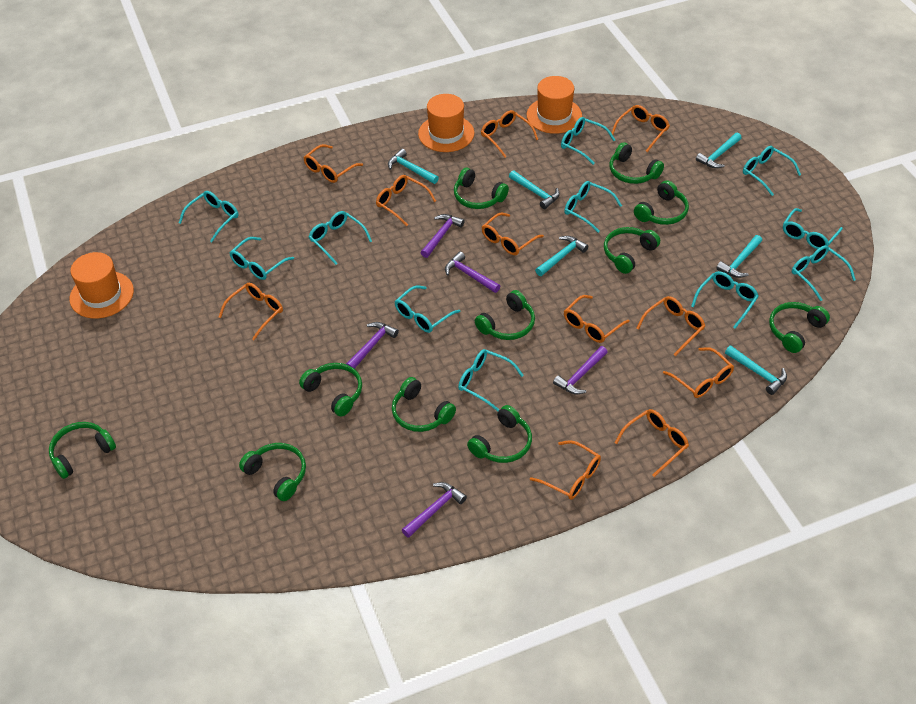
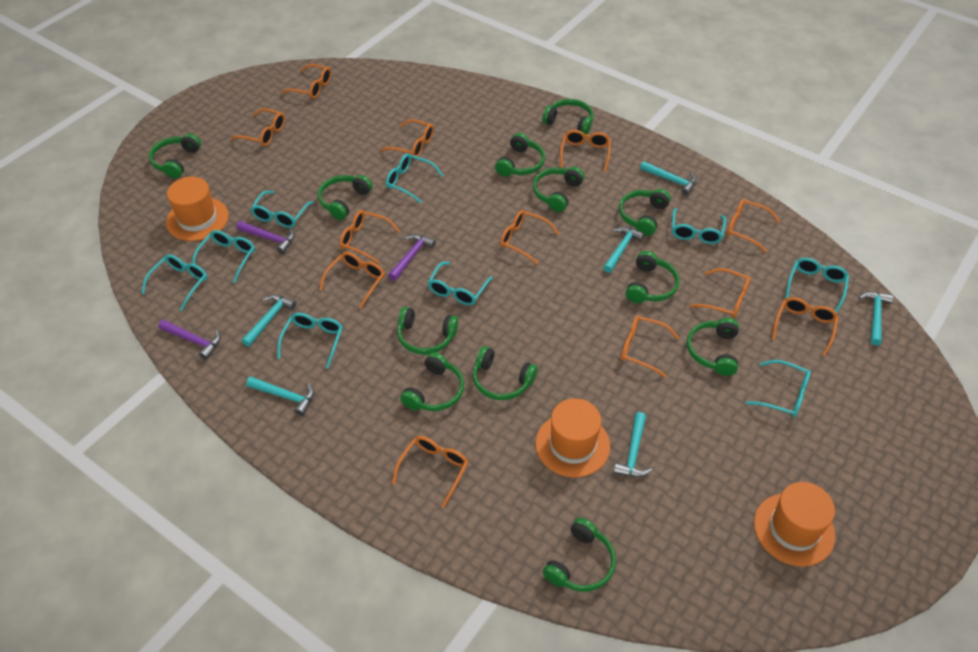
green headphones: [49,422,116,479] [239,443,306,501] [299,363,362,417] [392,377,456,432] [454,168,509,209] [467,405,532,463] [475,290,535,340] [604,227,660,274] [610,142,664,184] [634,180,689,225] [769,302,830,353] = 11 -> [149,134,201,178] [318,175,373,220] [397,307,459,355] [400,352,464,411] [473,346,538,400] [495,133,545,177] [533,167,584,212] [542,99,593,135] [543,518,616,592] [619,189,671,236] [626,251,679,303] [687,318,739,376] = 12
orange glasses: [219,283,283,340] [303,144,363,183] [376,175,436,226] [481,110,538,158] [482,212,544,255] [530,440,601,500] [564,295,630,343] [612,105,670,152] [615,409,689,477] [636,296,705,356] [663,347,734,398] = 11 -> [231,108,285,146] [281,64,331,99] [319,252,385,309] [340,210,400,263] [380,119,434,157] [392,436,468,508] [500,210,559,265] [560,130,611,172] [621,316,679,377] [690,268,751,318] [727,199,780,252] [772,297,839,356] = 12
purple hammer: [346,322,399,369] [402,482,467,538] [421,214,465,258] [445,252,500,293] [553,346,608,395] = 5 -> [158,320,221,360] [236,221,295,254] [388,234,436,281] = 3
turquoise glasses: [179,191,239,242] [229,237,294,280] [309,211,372,265] [395,285,461,333] [458,349,524,411] [561,117,615,165] [564,181,622,233] [691,271,759,329] [743,146,801,196] [783,208,843,249] [792,245,856,301] = 11 -> [141,254,208,311] [192,230,255,283] [251,191,314,228] [277,313,343,368] [386,154,443,203] [427,262,493,305] [672,208,726,244] [746,360,811,418] [785,258,849,313] = 9

